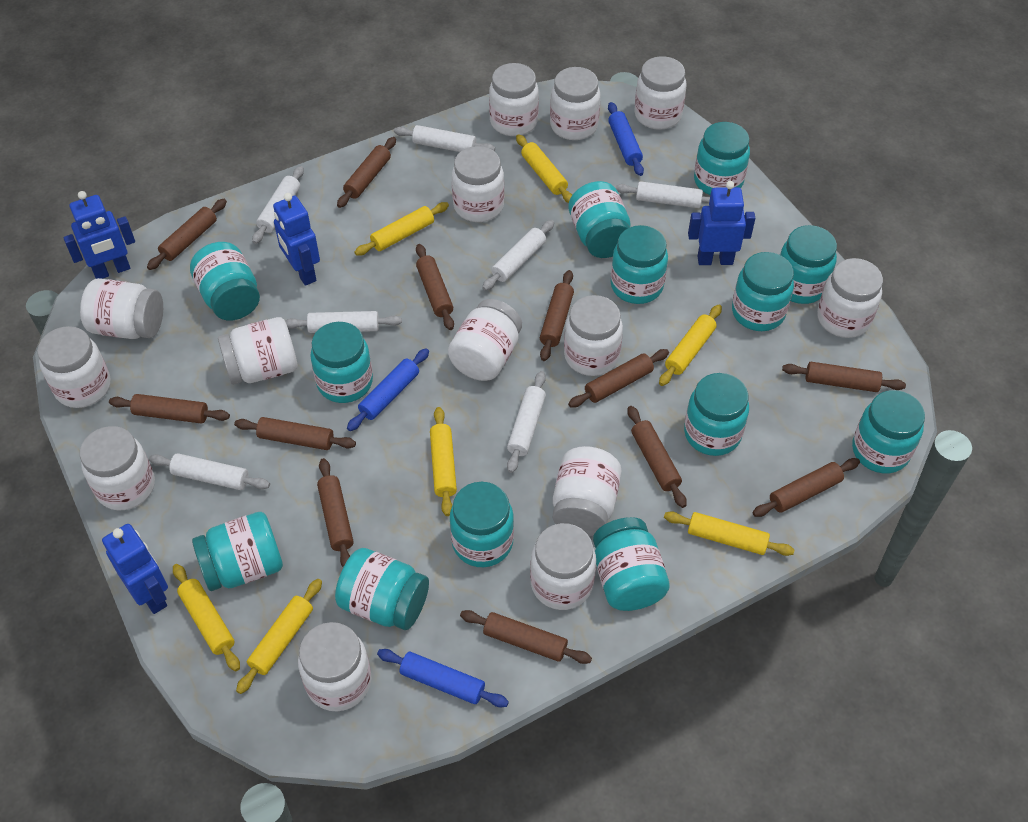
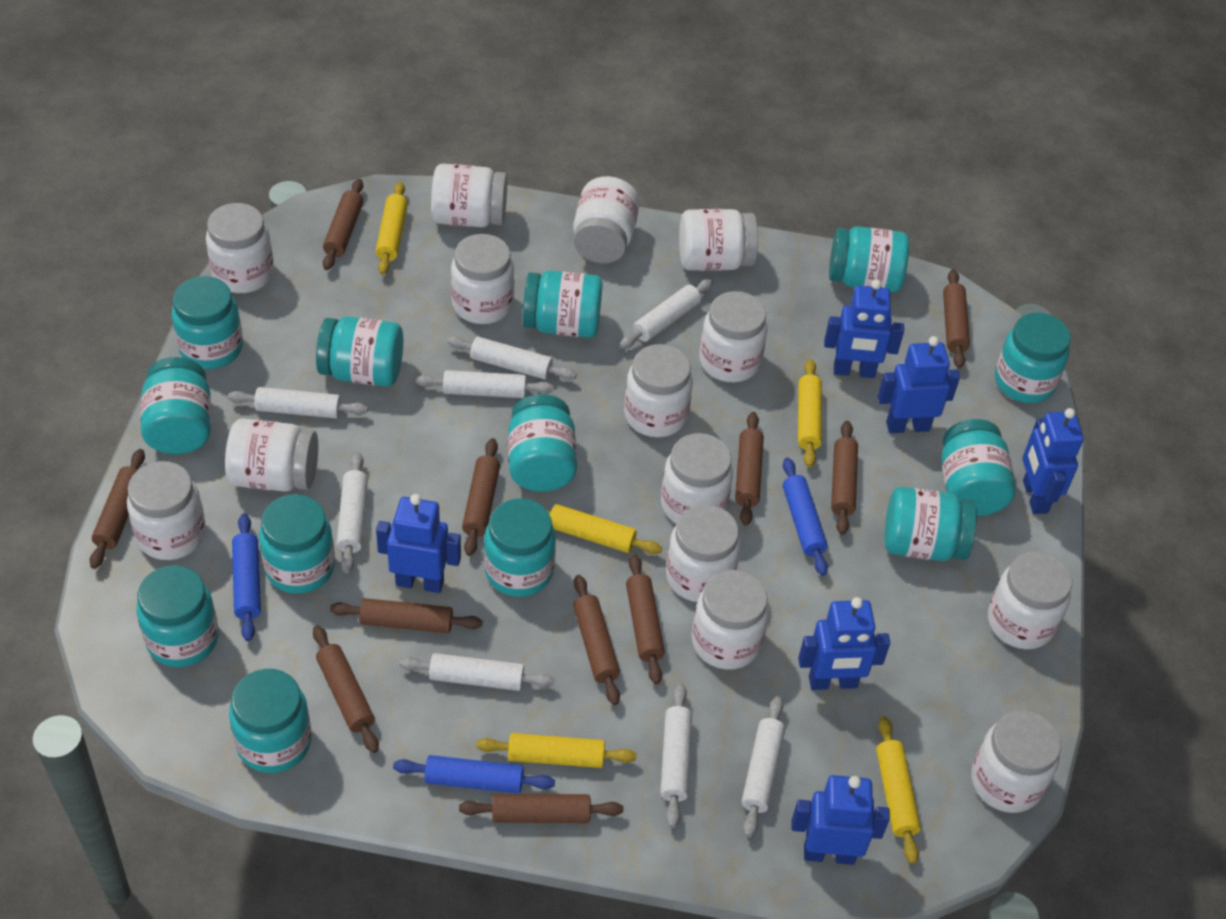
blue robot: [63,191,135,279] [102,524,168,614] [273,193,320,286] [688,181,755,265] = 4 -> [376,494,461,593] [791,775,890,865] [798,597,890,690] [824,280,904,378] [878,336,960,433] [1023,408,1084,514] = 6
brown rolling pin: [109,394,230,423] [147,199,227,270] [234,417,356,450] [317,458,354,567] [337,137,396,208] [416,244,454,330] [460,610,592,664] [540,270,574,361] [568,349,669,408] [627,406,687,508] [753,458,860,517] [782,362,906,392] = 12 -> [90,449,145,569] [313,625,379,753] [323,179,363,270] [330,598,483,633] [459,794,623,823] [462,438,500,556] [573,575,620,705] [626,554,665,684] [735,412,764,526] [831,421,858,535] [943,269,970,368] = 11
white rolling pin: [149,453,270,490] [252,166,304,244] [285,311,402,333] [394,125,495,152] [482,220,554,291] [507,371,546,473] [615,181,710,208] = 7 -> [228,387,368,418] [336,452,368,573] [399,653,554,691] [416,370,554,398] [447,336,577,380] [620,278,713,349] [660,683,692,828] [742,696,785,837] = 8
yellow rolling pin: [173,564,240,671] [236,579,322,694] [354,202,449,256] [430,407,457,516] [516,134,572,203] [659,305,722,386] [664,511,794,556] = 7 -> [376,182,408,275] [476,733,637,768] [547,504,662,554] [798,359,822,468] [876,716,921,864] = 5

